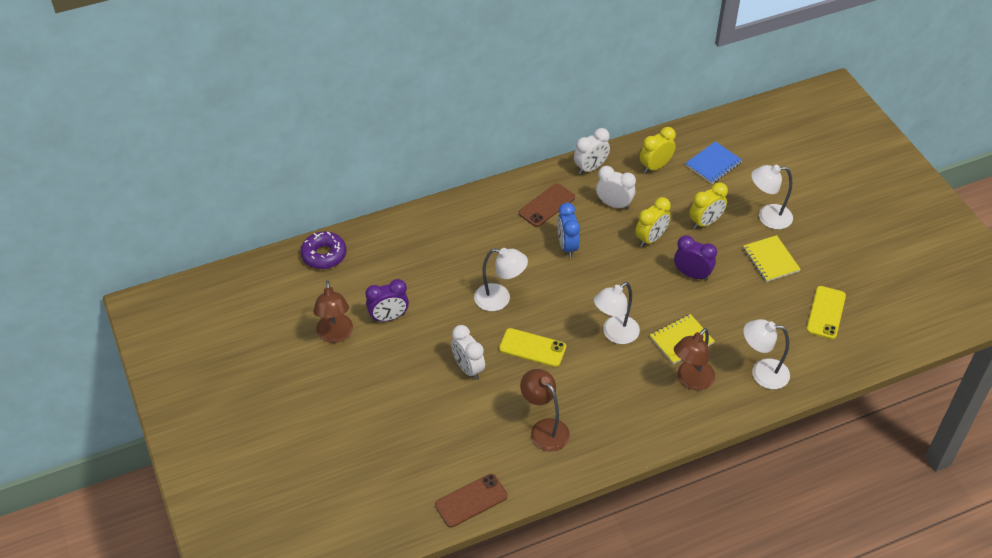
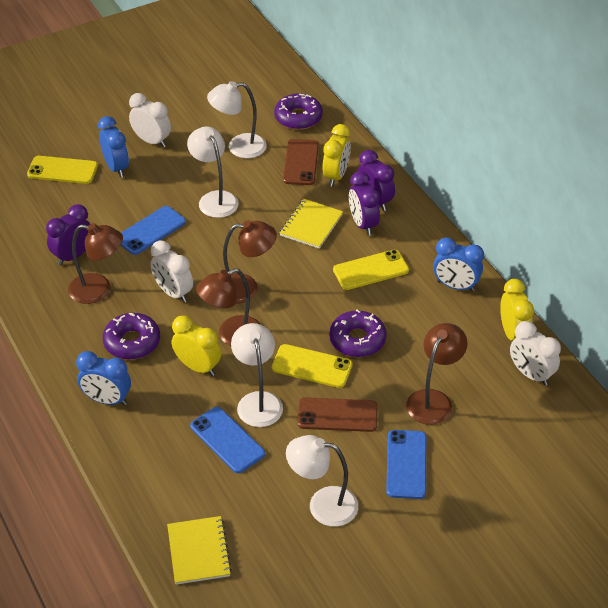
blue clock: [557,203,580,258] = 1 -> [76,351,131,405] [98,116,129,178] [433,237,484,292] = 3
blue notebook: [685,141,742,184] = 1 -> none = 0
blue phone: none = 0 -> [121,206,186,255] [190,407,265,473] [386,430,426,499] = 3
brown lamp: [313,280,353,343] [520,369,570,451] [674,328,715,390] = 3 -> [68,223,123,304] [196,268,261,346] [223,220,277,304] [406,323,468,425] = 4
purple clock: [365,279,409,322] [674,235,717,281] = 2 -> [46,204,90,266] [349,171,380,236] [357,150,395,211] = 3
purple donut: [300,232,347,269] = 1 -> [103,313,160,360] [274,94,323,130] [329,309,387,357] = 3
yellow phone: [499,328,566,367] [806,286,846,339] = 2 -> [27,156,98,184] [272,344,353,388] [333,250,409,290] = 3

